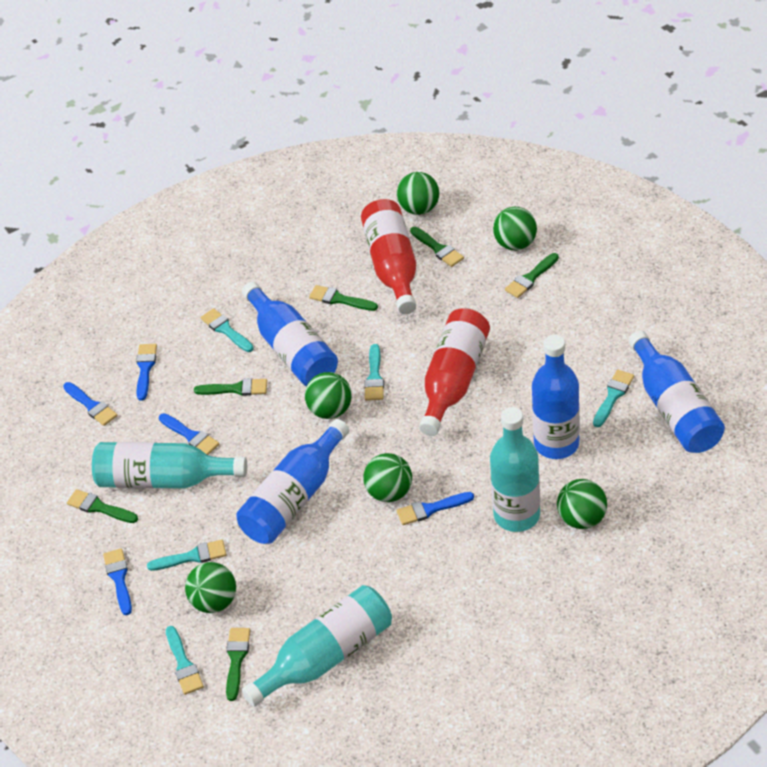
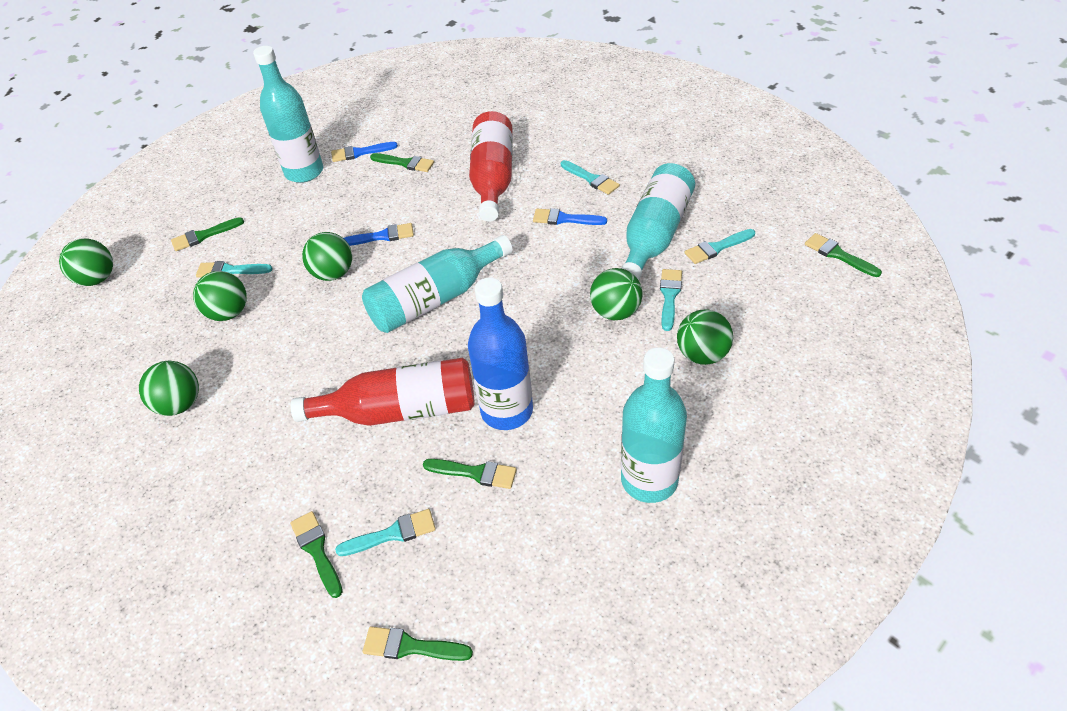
blue bottle: [236,419,350,544] [242,282,338,386] [532,335,580,459] [629,331,725,453] = 4 -> [468,277,533,430] = 1
blue brush: [63,382,117,426] [103,548,132,615] [136,344,157,401] [159,413,219,455] [397,492,474,525] = 5 -> [331,142,398,162] [344,223,414,246] [533,208,607,225] = 3
turquoise bottle: [92,442,247,489] [242,585,392,707] [490,407,540,532] = 3 -> [253,46,323,183] [362,235,513,333] [621,163,695,280] [621,347,687,503] = 4

